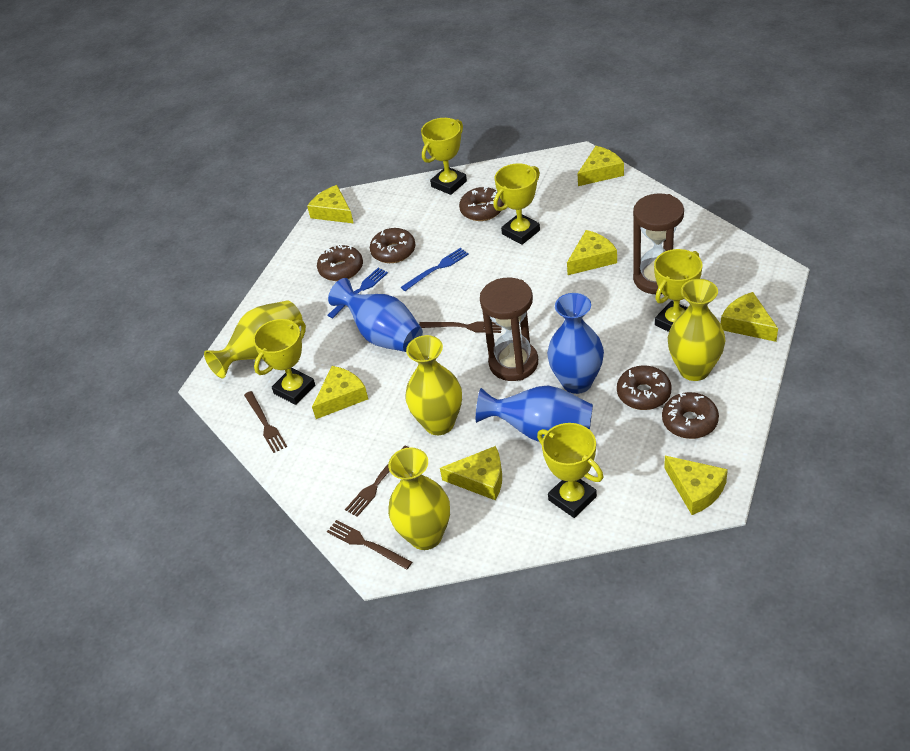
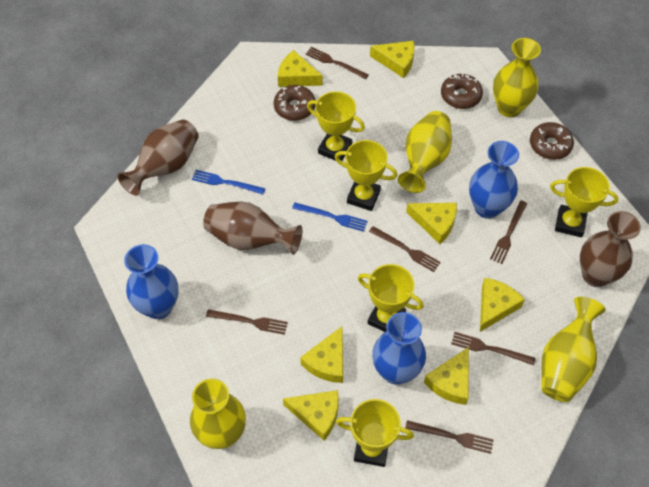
brown donut: [317,245,363,281] [370,228,415,263] [459,187,504,221] [617,366,671,410] [662,392,719,439] = 5 -> [274,85,316,121] [441,74,483,109] [530,122,574,160] = 3
brown fork: [244,391,287,453] [327,520,412,570] [345,446,410,517] [419,321,502,333] = 4 -> [206,309,288,335] [305,47,369,79] [369,226,441,272] [405,420,494,454] [451,332,535,365] [490,201,527,264] = 6
brown hourglass: [480,277,538,381] [633,193,684,294] = 2 -> none = 0
brown vase: none = 0 -> [117,119,199,196] [203,201,302,255] [580,211,641,287] = 3

